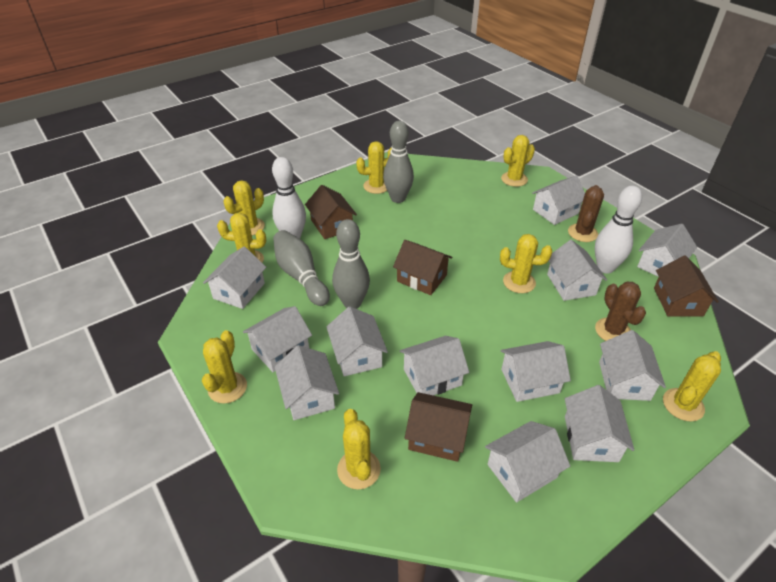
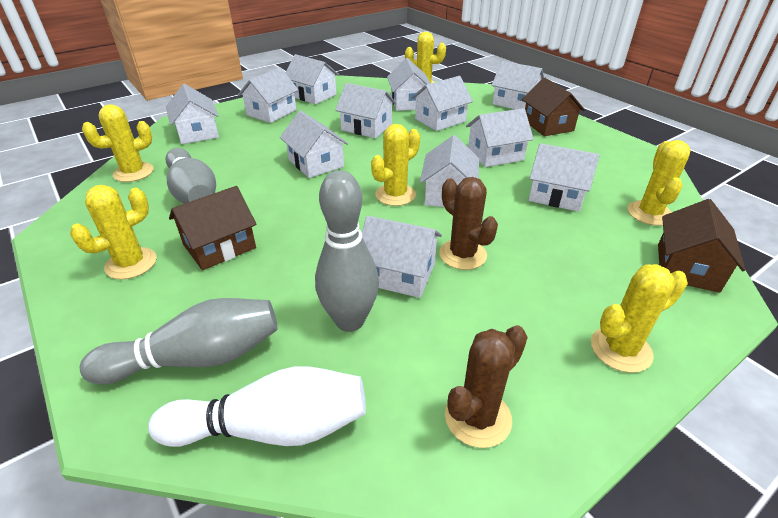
brown house: [305,185,357,239] [393,240,452,295] [405,392,472,462] [654,255,719,316] = 4 -> [169,186,257,270] [522,78,585,136] [658,199,745,293] = 3
white bowling pin: [272,157,306,239] [595,186,642,274] = 2 -> [148,366,366,447] = 1
yellow cactus: [202,330,247,404] [217,213,266,263] [224,180,265,236] [337,409,381,490] [356,141,392,194] [500,234,552,293] [501,135,535,187] [663,351,721,421] = 8 -> [70,185,157,279] [82,104,154,182] [371,124,420,206] [405,32,446,83] [591,264,688,373] [628,140,691,226] = 6

